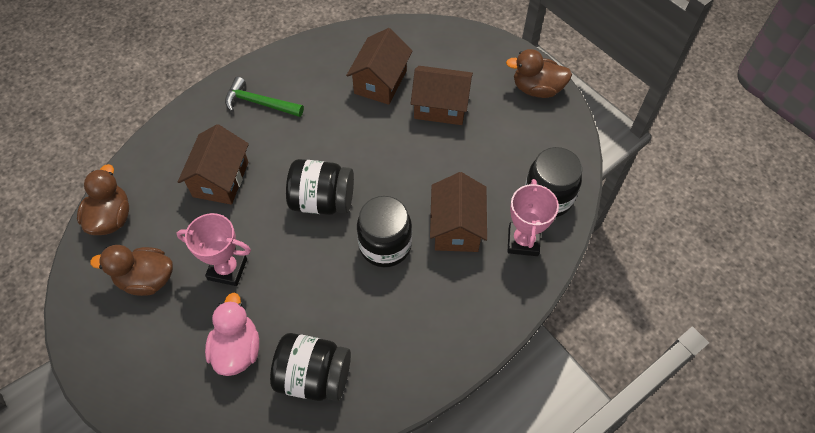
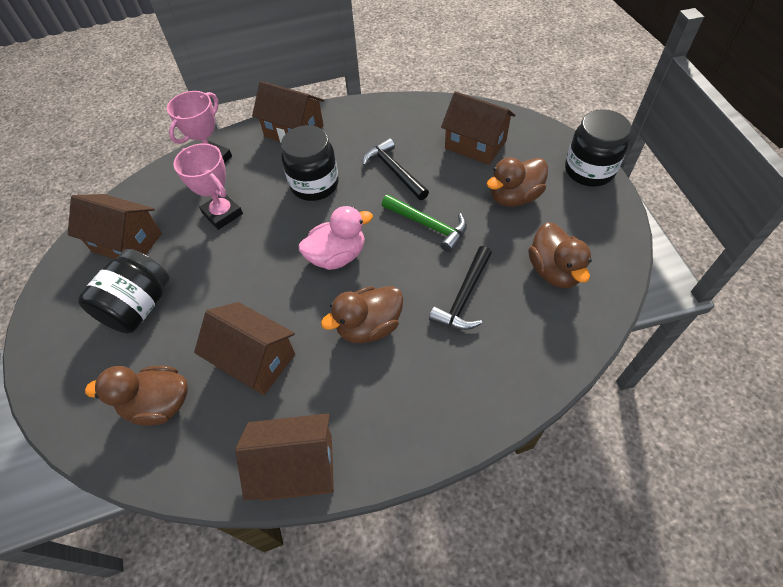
black hammer: none = 0 -> [363,138,429,200] [429,246,492,330] = 2
black jar: [270,333,351,401] [286,159,354,215] [357,196,412,267] [525,147,582,217] = 4 -> [78,249,170,334] [281,125,339,201] [565,109,631,187] = 3
brown duck: [77,164,129,235] [90,245,173,296] [506,49,572,98] = 3 -> [85,366,188,426] [321,286,403,343] [487,157,548,207] [528,222,592,288] = 4
brown house: [178,124,249,205] [346,28,412,105] [411,66,473,125] [430,172,487,252] = 4 -> [68,194,162,259] [194,302,295,395] [235,413,334,501] [252,81,324,143] [441,91,516,165] = 5

